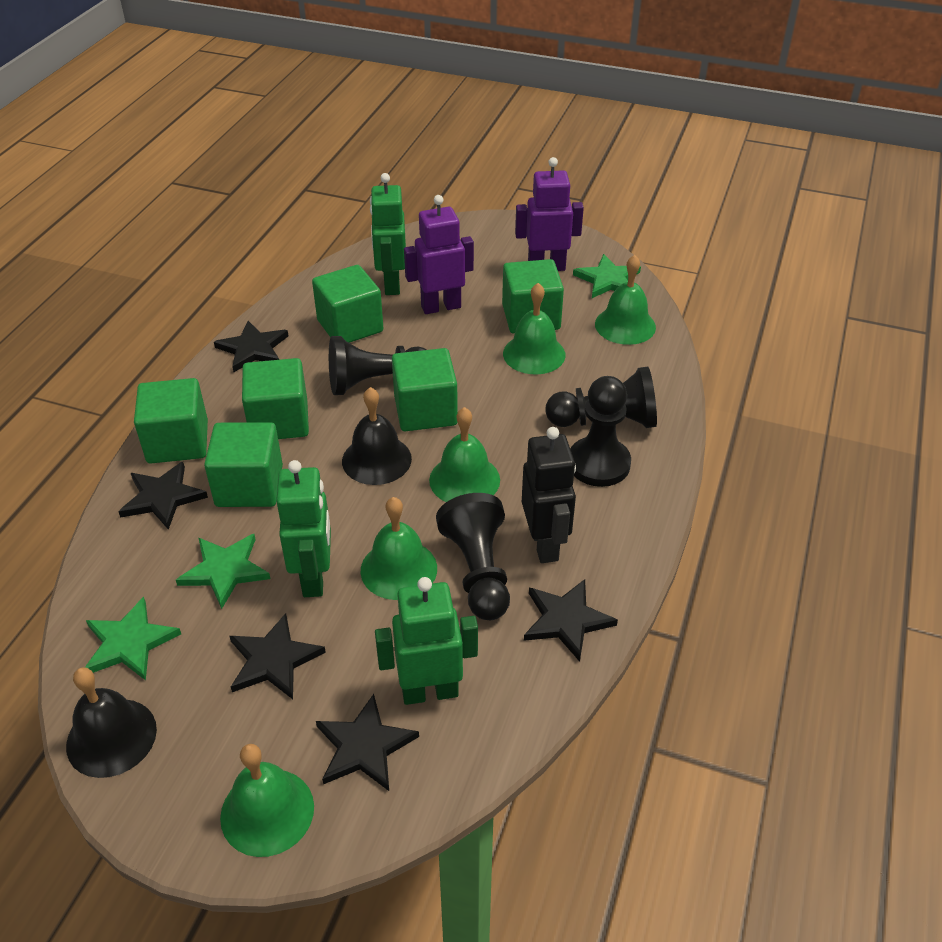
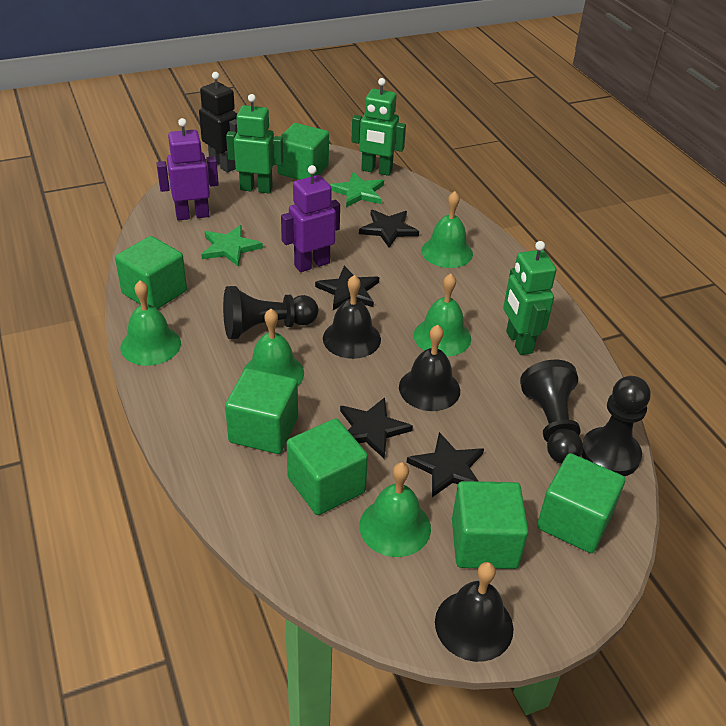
black bell: [66,668,157,778] [342,387,412,485] = 2 -> [323,275,381,359] [399,325,460,411] [435,562,513,662] = 3
black pawn: [329,336,426,395] [436,493,510,620] [545,367,657,428] [570,376,631,487] = 4 -> [223,286,318,339] [520,360,583,464] [581,376,651,476] = 3
black star: [118,462,208,530] [214,321,289,372] [229,613,326,699] [316,694,419,791] [524,579,618,662] = 5 -> [315,266,379,310] [340,397,413,459] [359,209,419,248] [407,432,484,497] = 4
green star: [85,597,181,680] [176,534,270,609] [573,254,641,298] = 3 -> [201,225,263,267] [330,172,384,207] = 2

